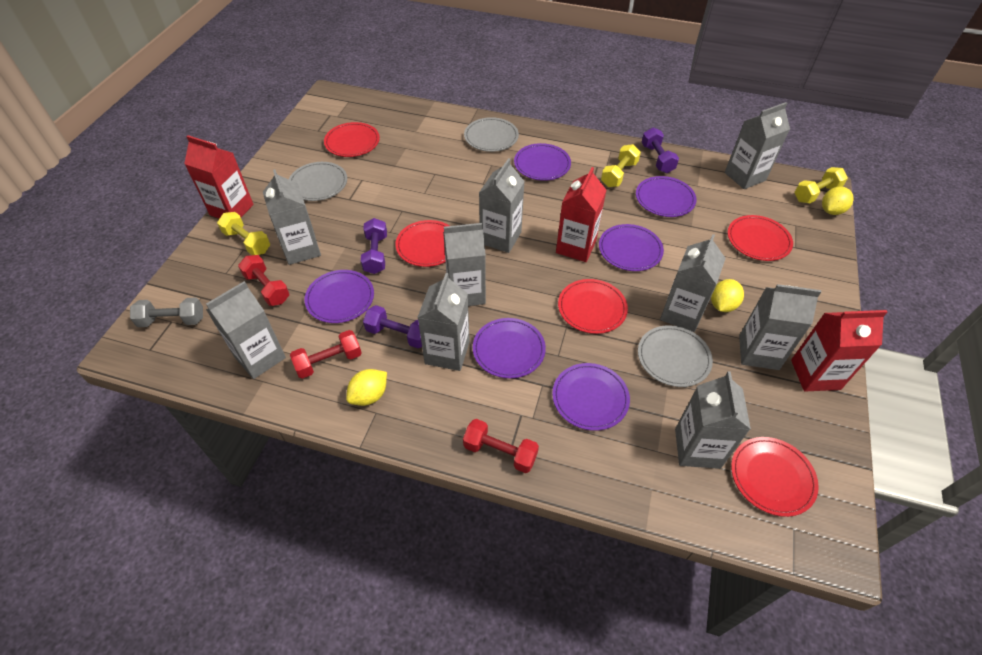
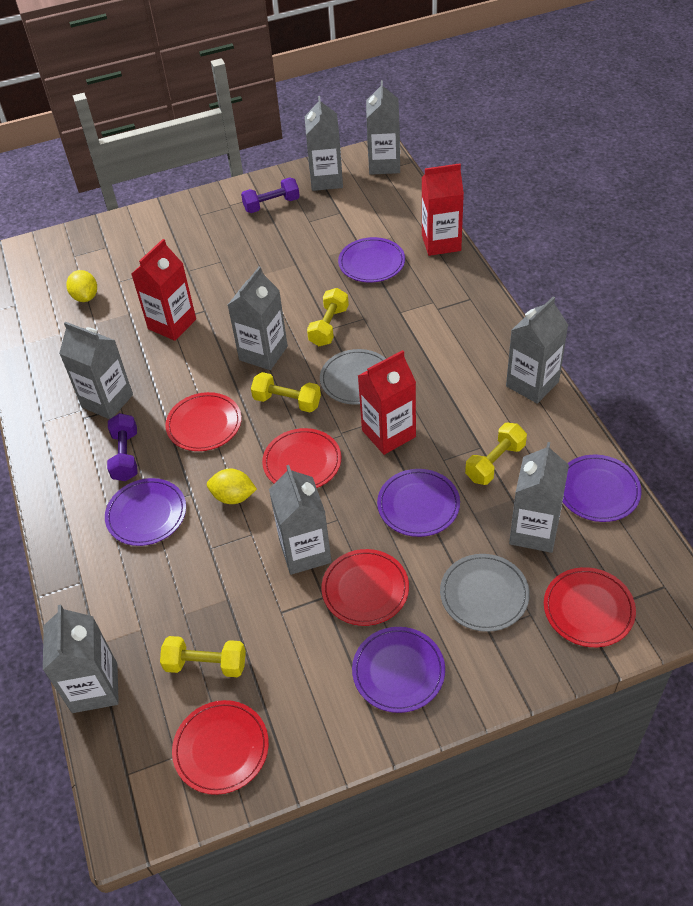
grey carton: [206,281,286,379] [263,169,321,265] [417,273,470,371] [443,223,486,306] [479,158,525,253] [660,234,726,332] [675,371,751,469] [725,102,790,189] [739,284,821,370] = 9 -> [43,605,119,713] [59,321,133,419] [228,266,288,370] [269,465,332,575] [305,96,343,191] [366,80,400,175] [506,297,568,404] [509,442,569,553] = 8
grey dumbbell: [130,297,203,327] = 1 -> none = 0
grey plate: [289,162,347,201] [464,117,519,152] [638,325,713,387] = 3 -> [320,349,386,405] [440,554,530,632] = 2
purple dumbbell: [361,218,387,274] [363,305,422,348] [642,127,679,173] = 3 -> [107,413,137,481] [241,177,300,213] = 2
purple plate: [305,270,374,323] [473,318,546,378] [514,143,571,181] [552,363,630,431] [599,224,664,271] [636,176,697,217] = 6 -> [105,478,186,546] [338,237,405,283] [352,627,445,713] [377,469,460,537] [563,455,642,522] = 5
red dumbbell: [238,255,289,306] [290,330,362,379] [463,419,539,473] = 3 -> none = 0
yellow dumbbell: [217,212,270,255] [601,144,641,187] [794,167,848,204] = 3 -> [160,636,246,677] [251,372,321,412] [307,288,349,346] [465,423,527,485] = 4
yellow lemon: [346,369,387,406] [711,279,744,312] [822,187,854,215] = 3 -> [67,270,97,302] [207,469,257,504] = 2

